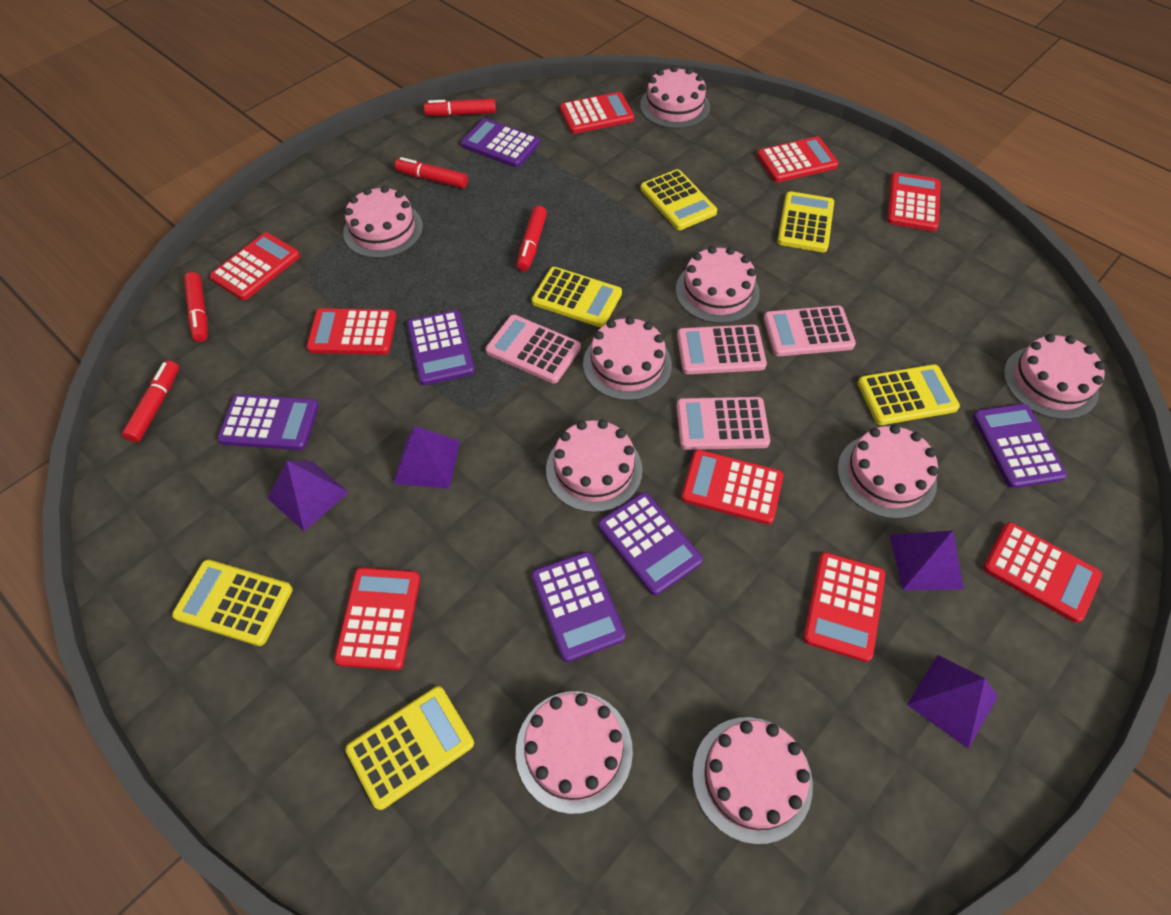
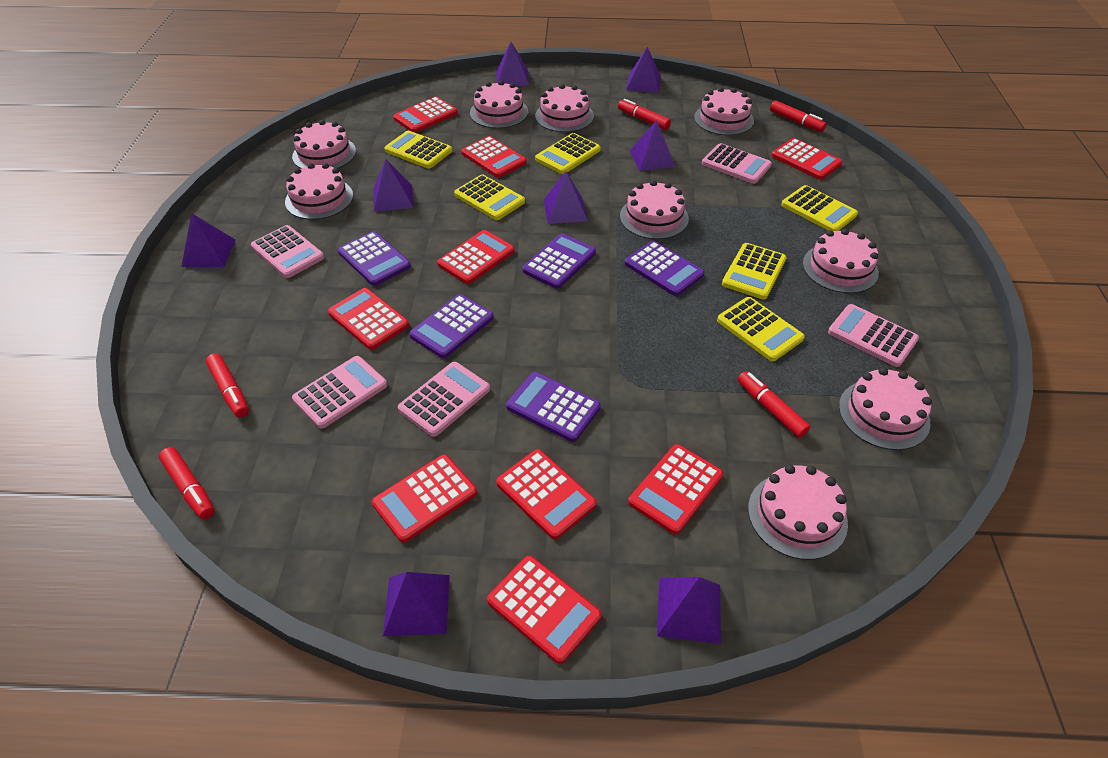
pink calculator: [486,315,581,383] [676,397,770,450] [677,324,767,374] [763,306,856,356] = 4 -> [251,225,324,278] [292,356,387,429] [398,362,490,437] [702,143,772,184] [828,304,919,367] = 5
purple calculator: [217,394,319,450] [407,310,475,385] [461,118,540,168] [531,552,626,662] [598,492,703,595] [972,404,1067,488] = 6 -> [338,231,411,286] [409,294,494,358] [506,372,601,442] [522,233,596,289] [625,241,704,296] = 5
purple pyramid: [267,461,349,531] [394,426,460,489] [890,531,964,590] [907,655,998,749] = 4 -> [182,213,235,267] [373,159,414,212] [383,572,450,636] [496,42,529,86] [544,171,588,224] [626,47,661,93] [630,120,675,171] [657,577,721,644] = 8

